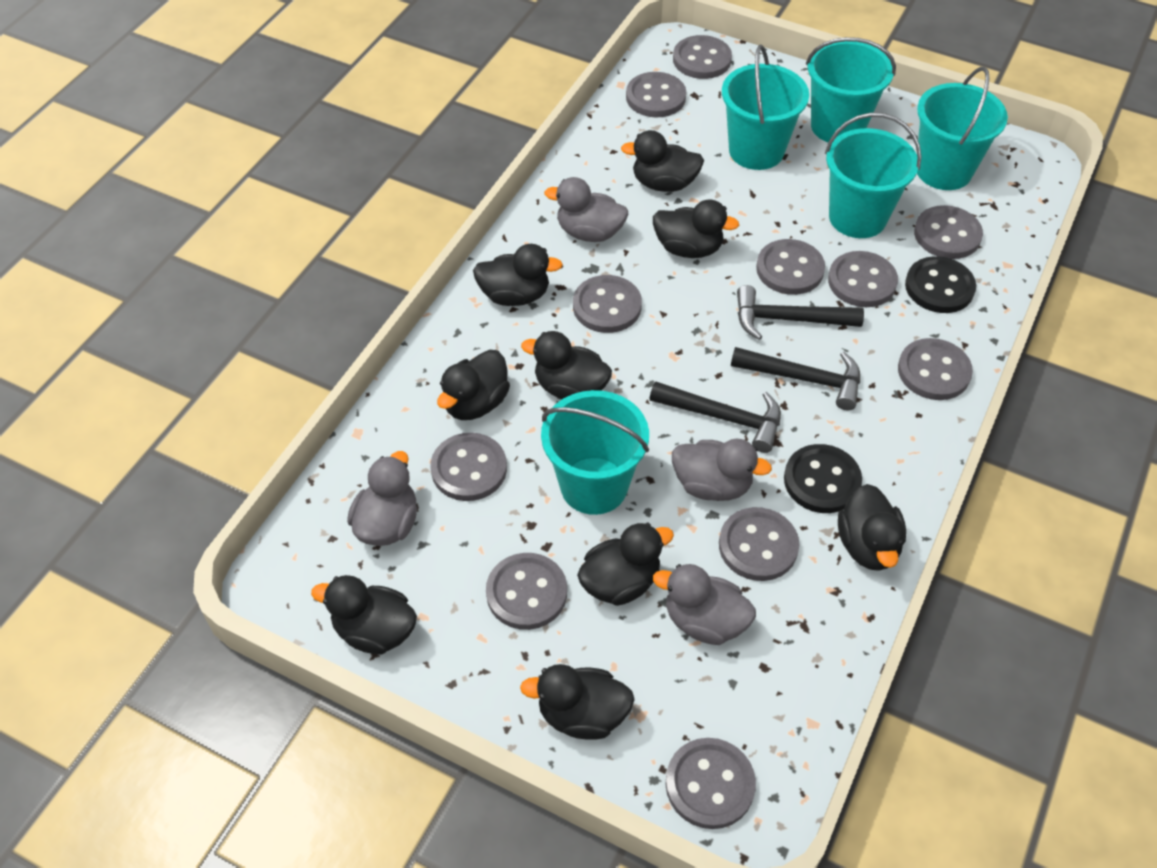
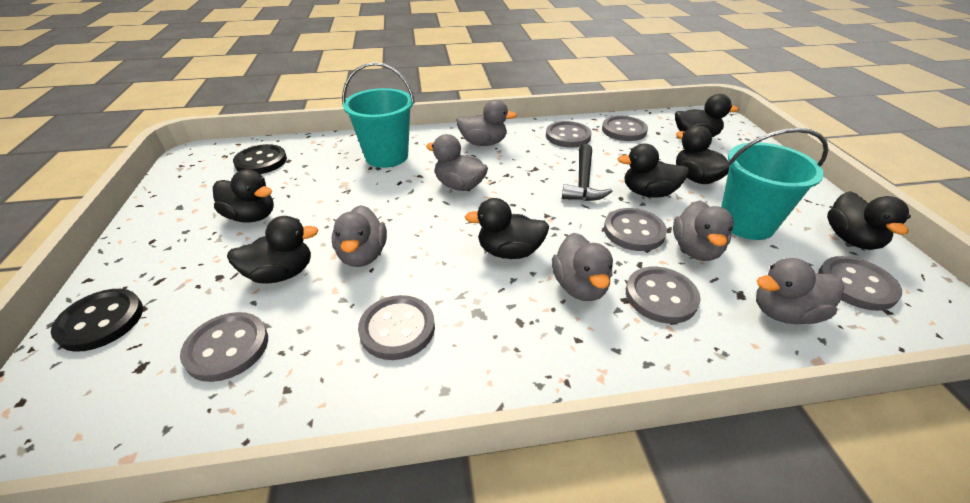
black duck: [311,575,417,655] [437,350,510,420] [473,244,563,306] [520,664,635,740] [521,331,612,400] [577,523,674,606] [621,130,704,192] [653,199,739,258] [838,484,906,571] = 9 -> [213,169,274,223] [227,216,318,284] [465,198,549,259] [618,144,689,198] [675,94,739,137] [676,126,730,184] [827,191,911,250] = 7
black hammer: [649,381,781,453] [731,347,860,410] [737,285,864,340] = 3 -> [562,144,612,201] = 1
grey button: [430,433,507,501] [486,553,567,630] [573,275,642,333] [626,72,686,117] [665,738,756,829] [673,35,732,79] [719,507,799,581] [756,239,825,295] [828,251,898,307] [898,338,973,400] [914,205,983,259] = 11 -> [180,312,268,382] [358,295,435,360] [546,121,592,148] [602,116,648,141] [604,208,667,251] [626,267,701,324] [818,256,902,311] = 7
grey duck: [347,451,417,546] [544,177,628,242] [653,564,756,645] [672,439,772,501] = 4 -> [332,205,387,267] [426,134,488,191] [456,99,517,146] [552,233,613,301] [673,201,734,261] [756,258,844,324] = 6
turquoise bucket: [541,390,649,515] [722,45,809,170] [806,37,896,142] [825,112,921,238] [917,67,1008,190] = 5 -> [342,62,415,168] [721,128,828,240] = 2

